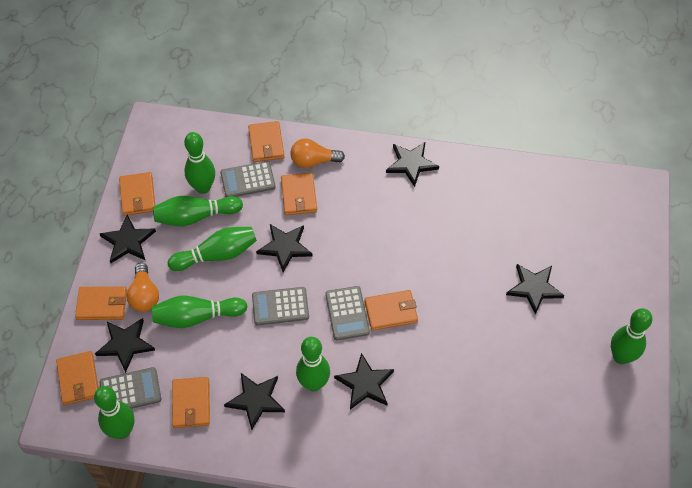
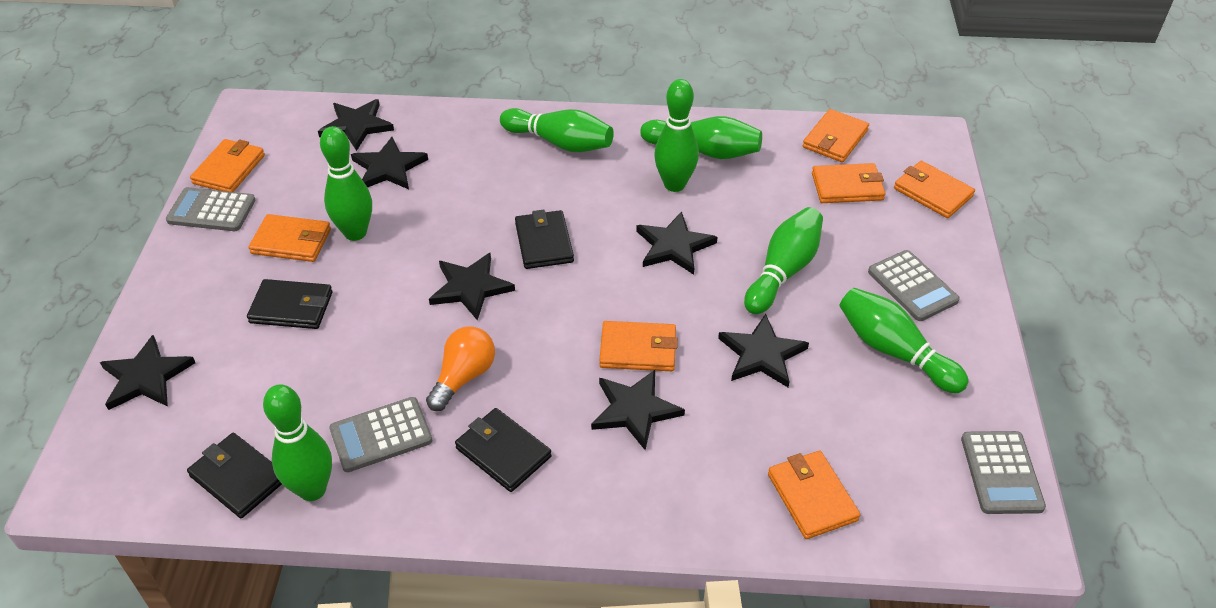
black wallet: none = 0 -> [187,433,282,518] [247,279,333,329] [455,408,552,492] [515,210,574,269] = 4
orange light bulb: [126,263,159,312] [290,138,345,168] = 2 -> [426,326,495,411] = 1

